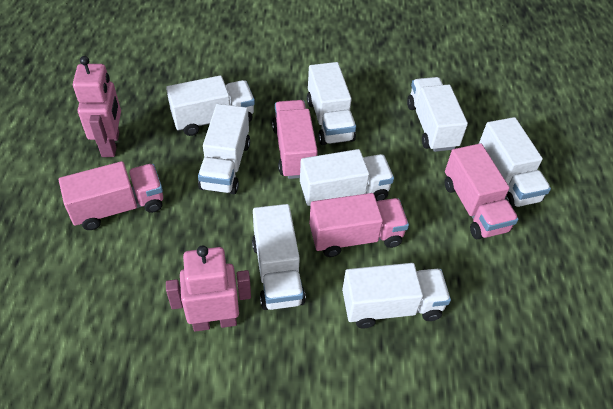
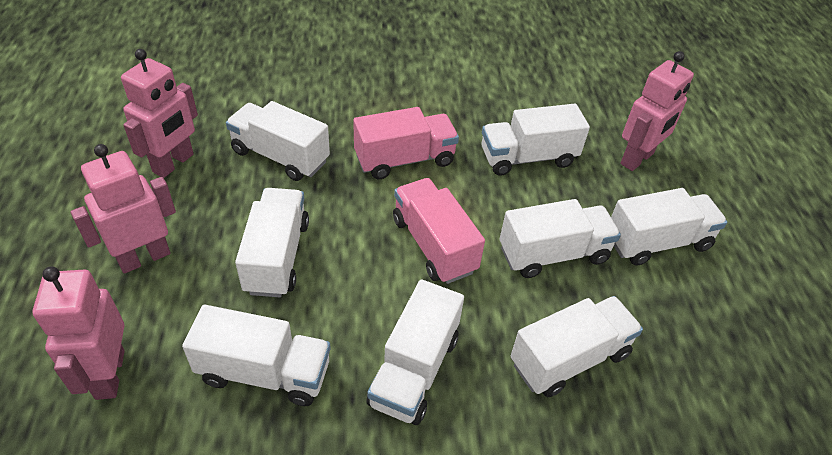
pink robot: [73,56,121,157] [166,245,251,332] = 2 -> [32,266,125,400] [70,144,176,274] [121,49,198,178] [620,51,694,171] = 4
pink truck: [59,161,163,230] [272,100,318,179] [309,193,409,257] [445,143,519,239] = 4 -> [353,107,459,179] [393,178,485,284] = 2

